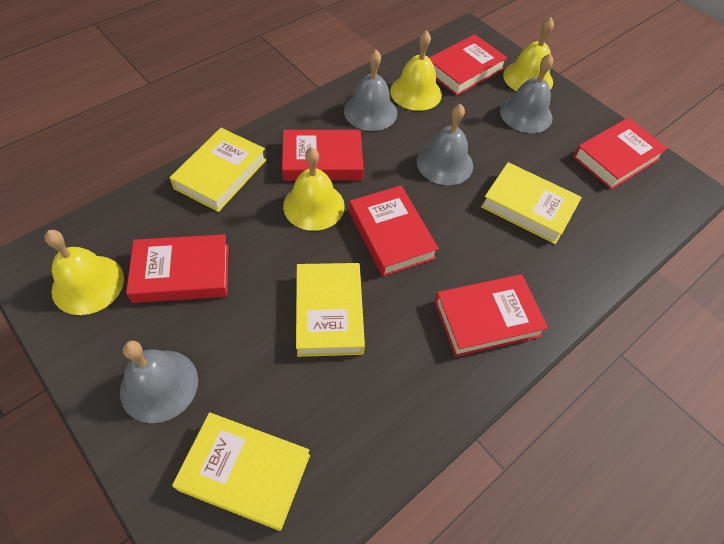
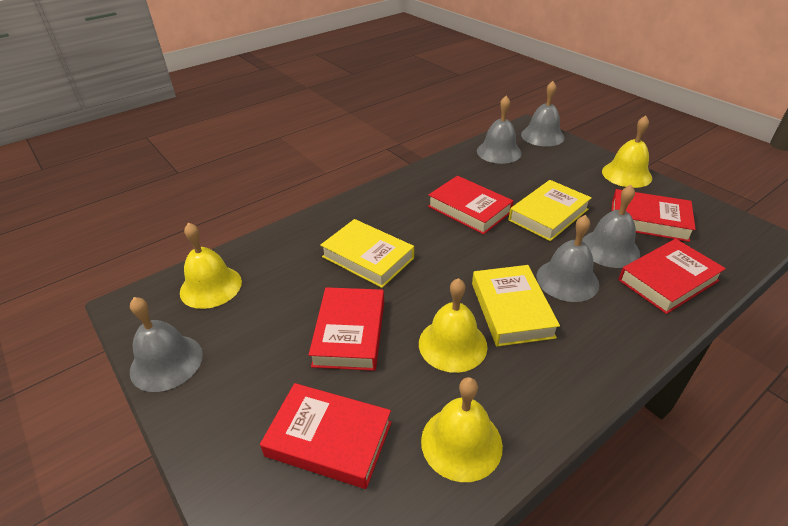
grey bell: [120,341,198,423] [344,50,397,131] [417,104,473,185] [500,54,553,133] = 4 -> [130,297,203,392] [477,96,522,164] [521,81,565,147] [536,215,599,302] [582,185,640,268] = 5
red book: [126,234,229,303] [282,130,364,181] [349,185,439,277] [429,34,507,96] [434,274,548,357] [573,118,668,190] = 6 -> [260,383,391,489] [309,287,384,371] [428,176,513,234] [612,189,696,242] [618,239,726,314] = 5
yellow book: [170,128,267,212] [172,412,310,531] [296,263,365,357] [481,162,582,244] = 4 -> [320,219,414,288] [472,265,560,347] [508,180,592,241] = 3

